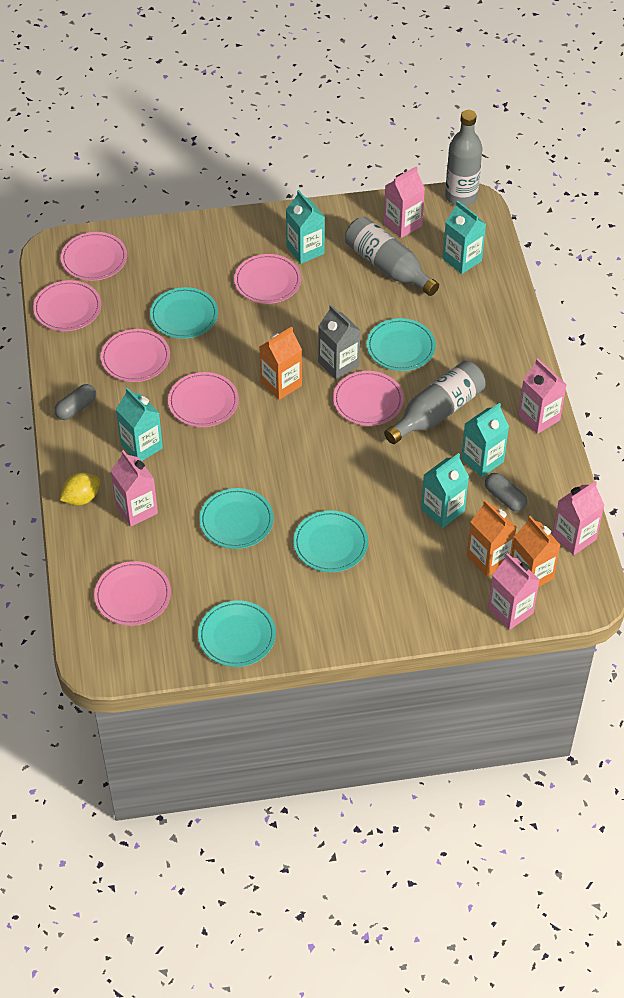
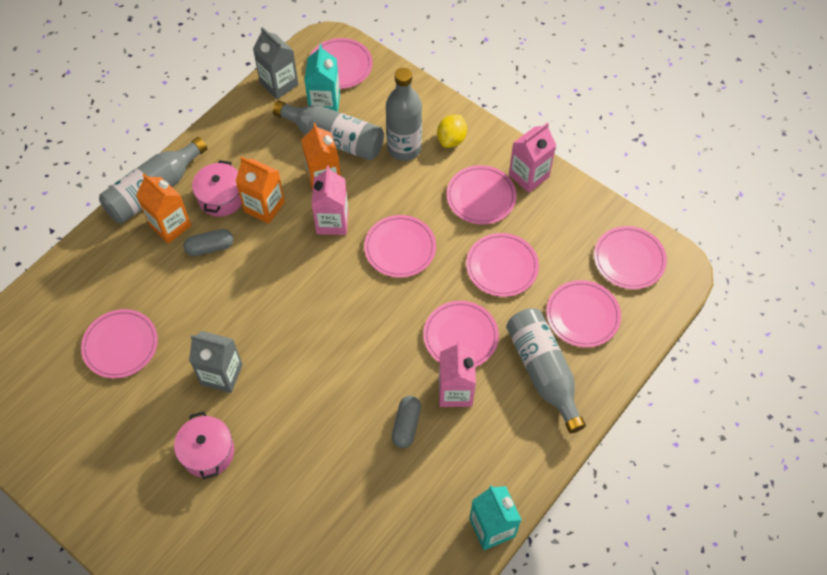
grey bottle: [345,217,439,296] [384,361,485,444] [445,110,482,206] = 3 -> [99,137,208,223] [273,100,384,160] [386,68,422,161] [506,308,586,433] = 4
grey carton: [318,305,361,380] = 1 -> [189,331,243,393] [253,27,299,99] = 2
pink carton: [111,450,158,527] [384,166,425,238] [488,553,539,630] [518,358,567,434] [552,481,604,555] = 5 -> [311,166,348,235] [439,342,476,407] [509,122,556,193] = 3
pink plate: [33,280,101,331] [61,232,127,281] [94,561,171,626] [101,329,170,382] [168,372,239,427] [234,254,301,304] [333,371,404,426] = 7 -> [81,309,158,378] [310,38,373,89] [364,215,436,278] [423,301,499,367] [446,165,517,225] [466,233,539,297] [546,280,621,347] [594,226,667,289] = 8
pink pot: none = 0 -> [174,411,234,479] [192,160,242,217] = 2
turquoise carton: [116,387,163,461] [286,190,325,264] [421,453,469,528] [443,201,486,274] [461,403,509,477] = 5 -> [304,44,340,112] [469,485,522,550] = 2
turquoise plate: [150,287,218,339] [198,600,276,667] [199,488,274,549] [293,510,368,572] [367,318,436,371] = 5 -> none = 0

